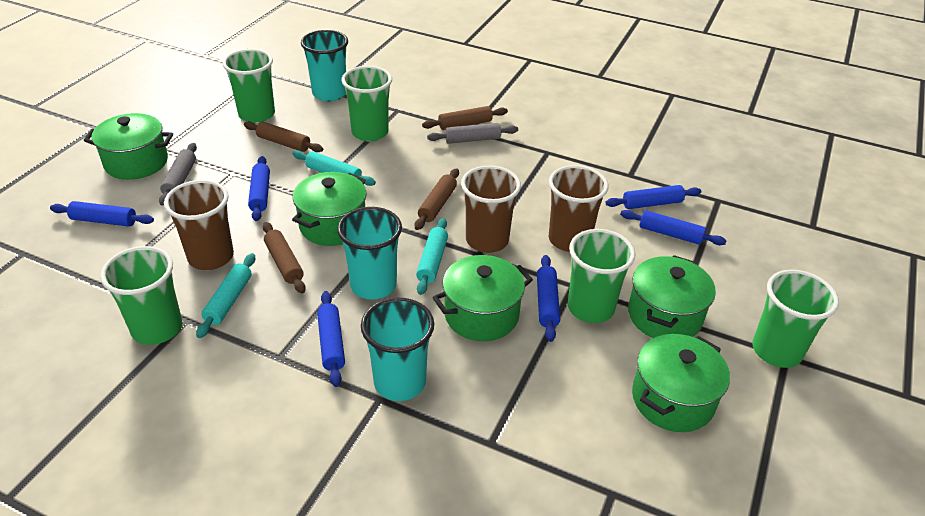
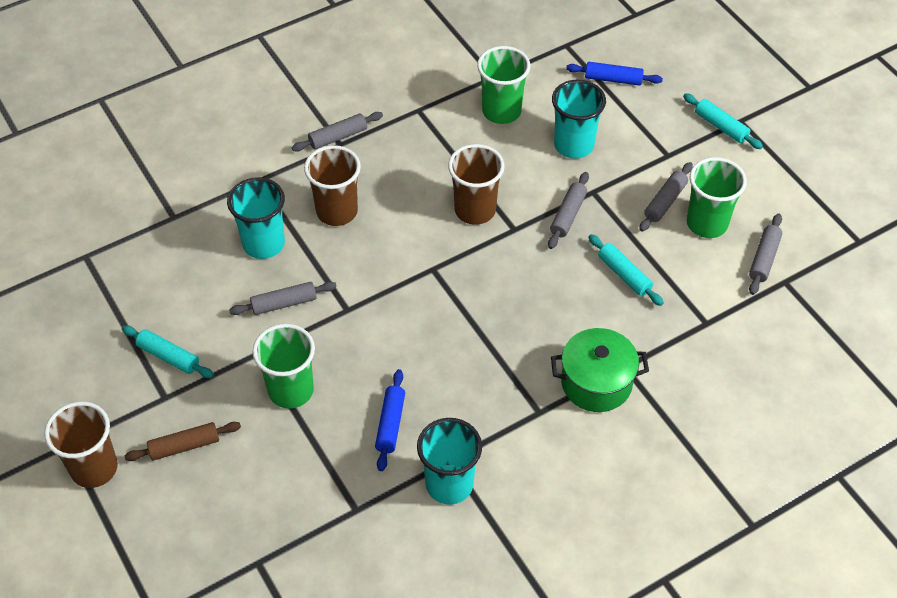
blue rolling pin: [50,201,154,227] [248,156,270,221] [317,291,345,387] [537,255,560,342] [606,185,701,209] [620,210,727,245] = 6 -> [375,369,405,471] [566,62,663,86] = 2
brown rolling pin: [244,121,323,152] [263,222,306,294] [415,168,459,230] [422,106,508,130] = 4 -> [125,422,241,461] = 1
green cup: [100,246,182,345] [222,49,275,123] [342,66,392,142] [568,229,635,323] [752,270,839,368] = 5 -> [252,324,315,409] [477,46,530,124] [687,157,747,238] = 3
green pot: [84,113,173,180] [292,172,367,246] [432,255,533,341] [628,255,716,338] [632,334,730,432] = 5 -> [551,328,649,412] = 1
grey rolling pin: [159,143,197,206] [427,123,518,144] = 2 -> [229,282,337,315] [291,112,383,152] [548,172,589,249] [639,162,693,232] [749,213,782,295] = 5

